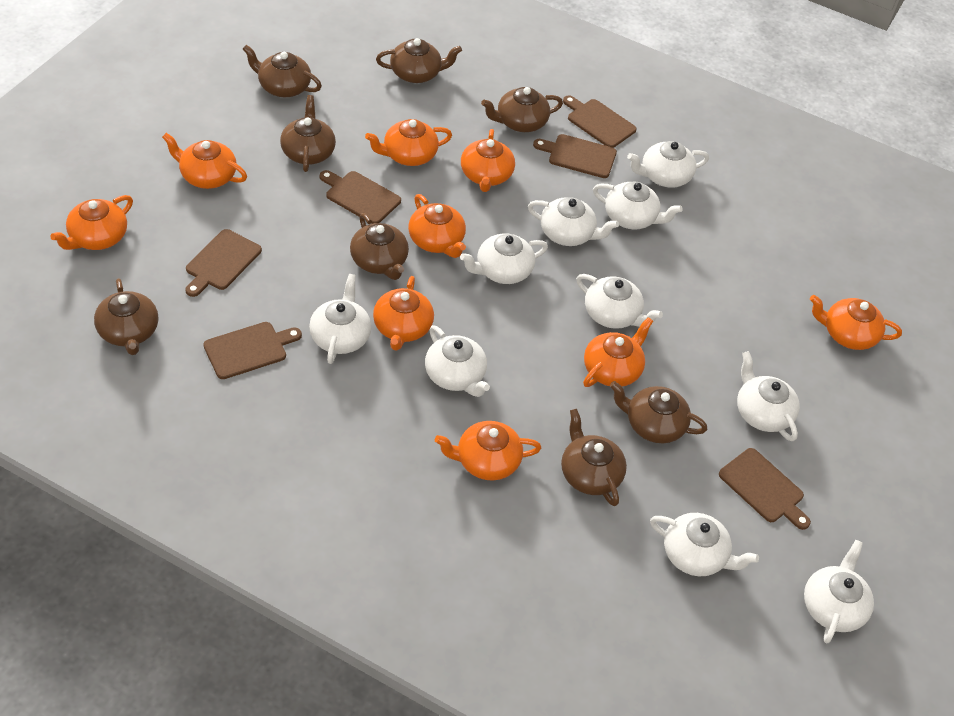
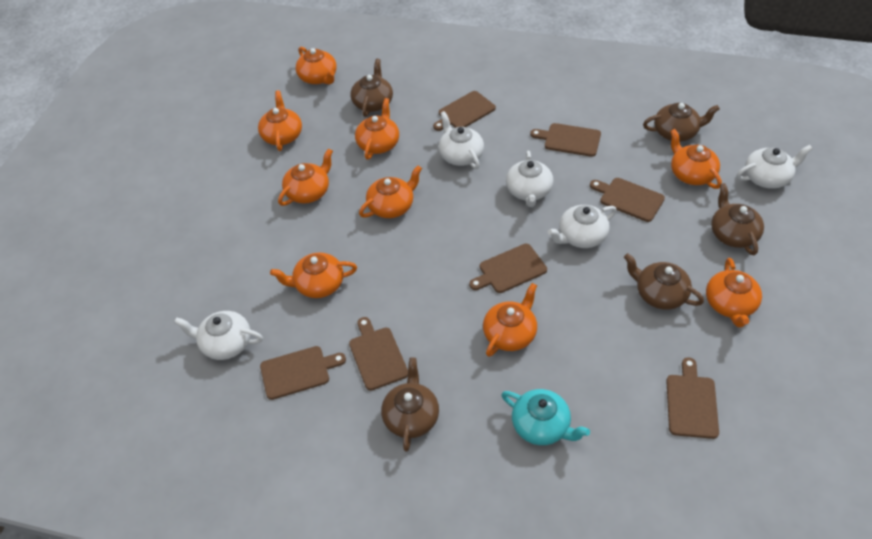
brown cutting board: [185,229,262,297] [203,322,302,379] [320,170,401,224] [533,134,617,178] [563,95,637,148] [719,448,811,530] = 6 -> [260,346,346,400] [349,317,408,391] [433,91,496,131] [469,244,547,293] [530,123,601,157] [590,178,665,222] [666,357,719,439] = 7
brown teapot: [94,278,158,355] [243,45,322,97] [280,95,336,172] [350,213,409,280] [376,38,462,83] [481,87,563,132] [561,409,627,506] [610,381,707,443] = 8 -> [350,59,393,117] [381,358,439,452] [624,253,704,309] [643,103,720,142] [711,183,764,255] = 5
turquoise teapot: none = 0 -> [501,389,590,445] = 1
white teapot: [309,274,371,364] [425,325,490,397] [460,233,548,284] [528,197,619,246] [576,274,663,329] [593,182,683,229] [627,141,709,188] [650,513,759,576] [737,351,800,441] [804,540,874,643] = 10 -> [174,311,263,360] [439,111,484,169] [506,151,553,207] [548,205,617,248] [737,145,813,189] = 5

